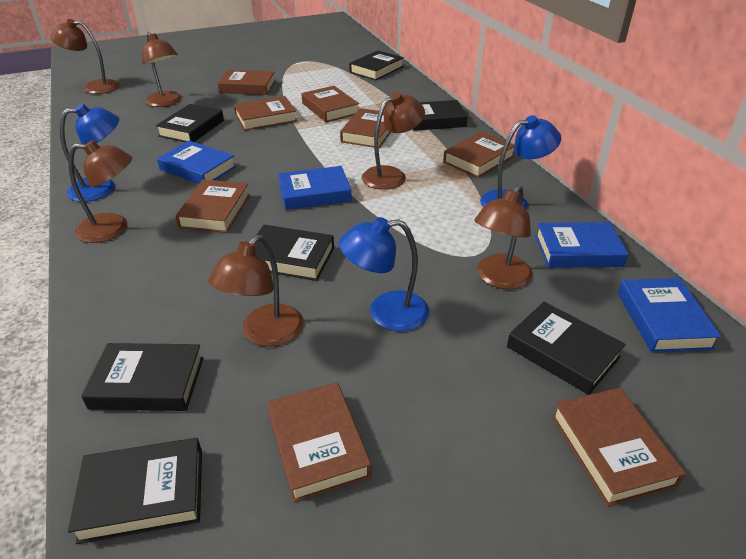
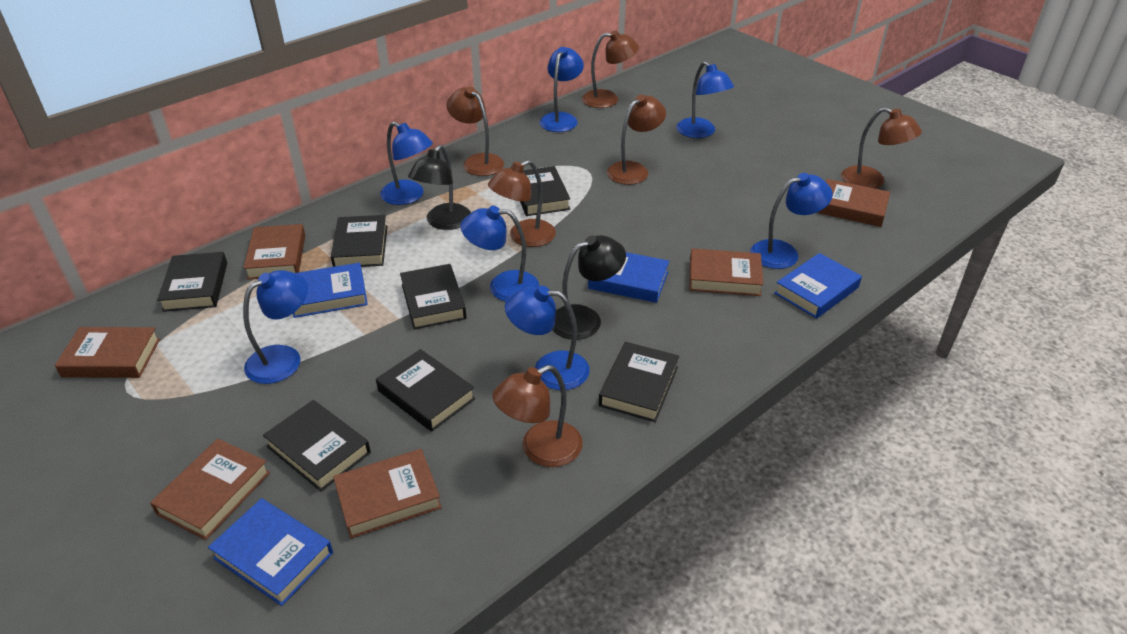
black lamp: none = 0 -> [408,145,471,230] [552,235,626,340] = 2
blue lamp: [60,104,119,202] [339,217,429,331] [480,115,561,209] = 3 -> [243,270,308,384] [380,121,433,205] [460,206,539,302] [505,286,590,390] [540,47,584,132] [676,61,734,138] [750,173,833,269] = 7
brown book: [176,179,250,233] [218,70,276,95] [234,96,297,131] [267,382,371,502] [302,86,359,122] [340,108,391,148] [443,132,514,178] [551,388,686,507] = 8 -> [55,327,160,378] [150,439,270,540] [244,224,305,280] [333,449,442,539] [689,248,764,296] [817,179,890,227] = 6

